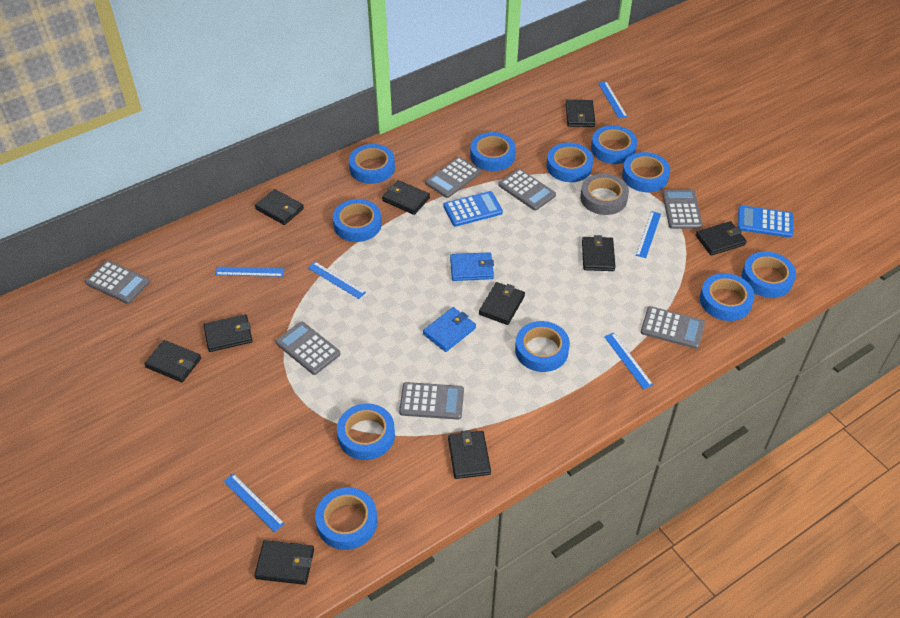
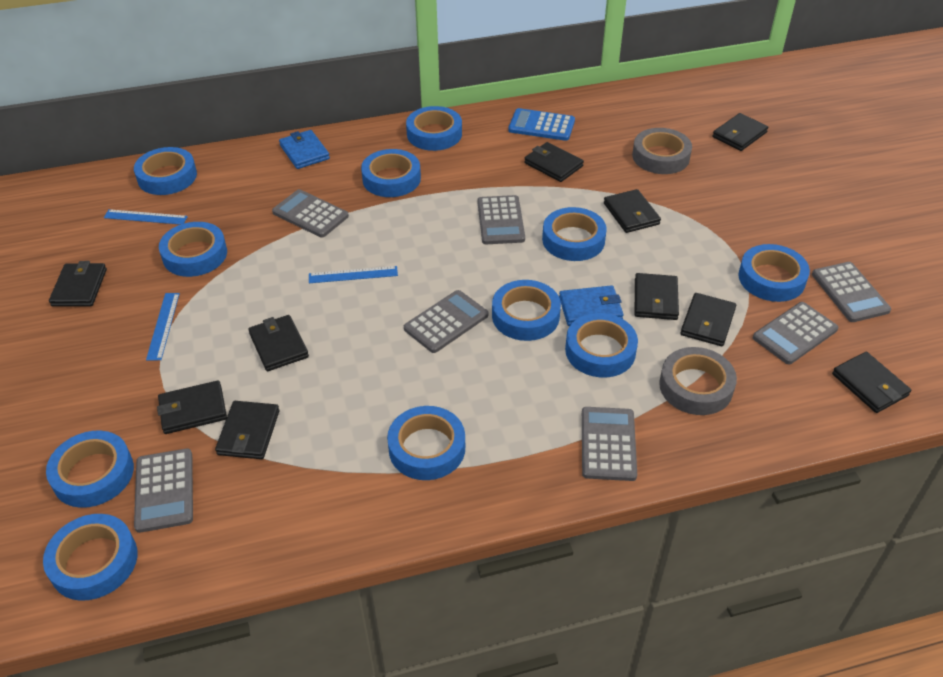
blue calculator: [443,191,503,227] [738,205,793,238] = 2 -> [508,108,575,141] = 1
blue ruler: [215,267,284,277] [224,473,285,532] [308,262,366,299] [598,81,628,119] [604,333,653,389] [636,211,661,258] = 6 -> [104,209,188,225] [146,293,180,361] [309,266,398,283] = 3
grey tape: [580,173,629,215] = 1 -> [632,128,692,174] [659,347,737,415] = 2

